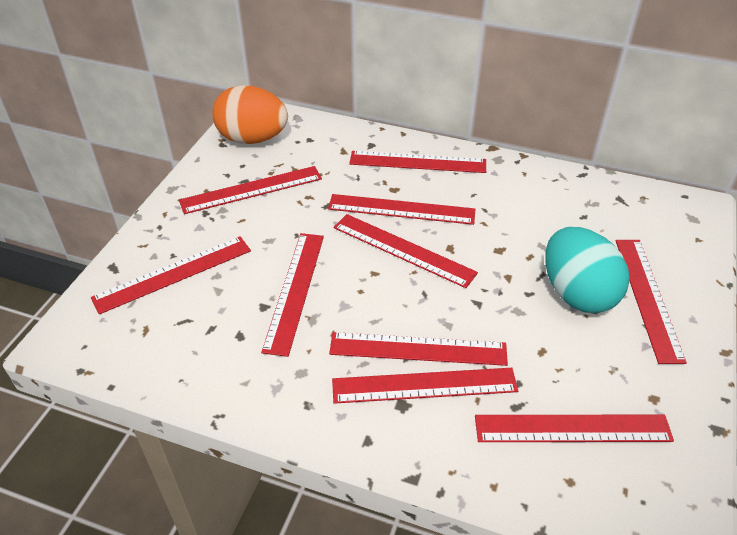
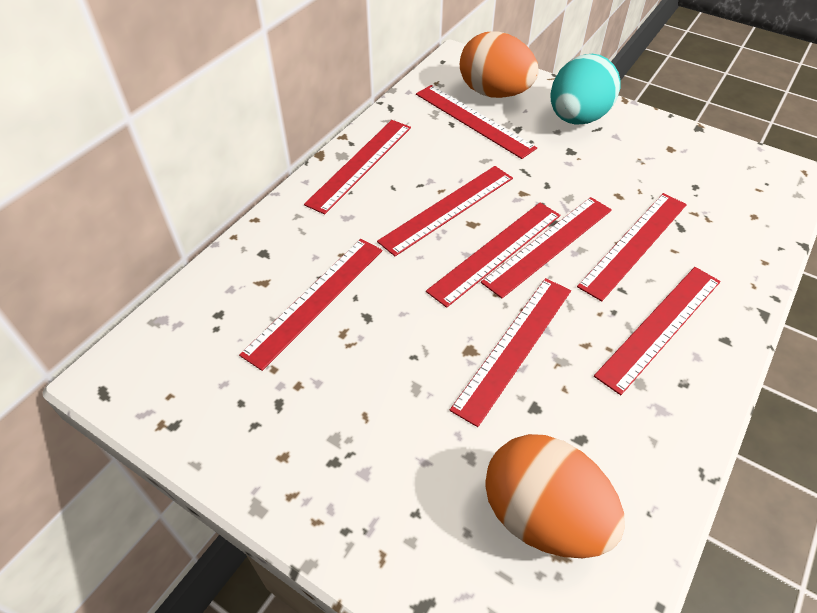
orange egg: [212,85,288,144] = 1 -> [460,31,539,98] [485,434,625,558] = 2
red ruler: [91,236,251,314] [179,166,322,214] [261,233,324,357] [328,194,475,225] [329,332,508,366] [332,368,518,404] [334,214,478,288] [349,151,486,173] [475,415,674,442] [616,240,687,364] = 10 -> [239,239,382,371] [304,120,411,214] [377,166,513,256] [416,85,537,159] [426,203,560,308] [449,278,571,427] [481,197,612,298] [577,193,687,301] [594,267,721,395] = 9

